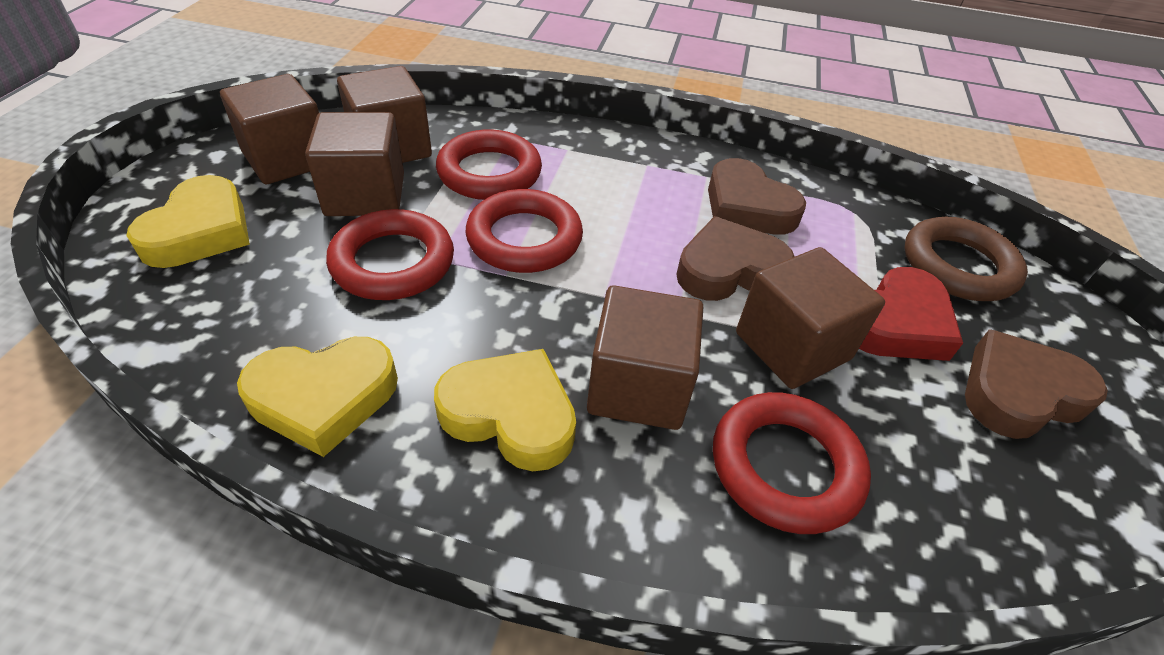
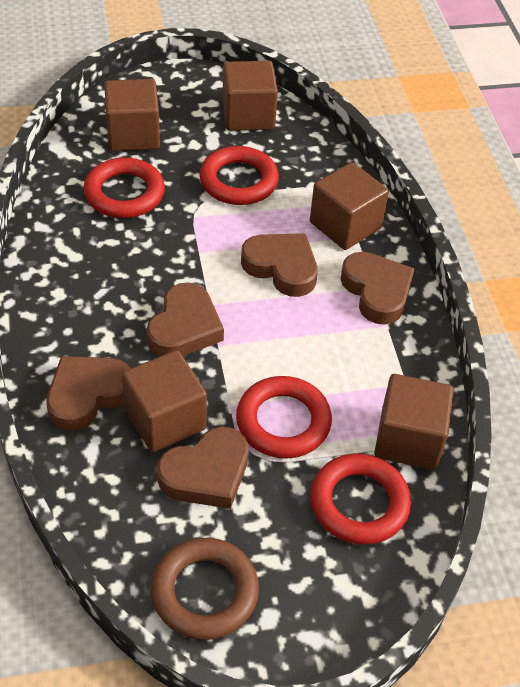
brown heart: [676,216,795,301] [708,158,806,235] [965,329,1108,439] = 3 -> [46,356,131,431] [147,282,224,357] [157,426,249,509] [241,233,318,297] [341,252,415,325] = 5
red heart: [859,267,963,361] = 1 -> none = 0
yellow heart: [126,175,250,268] [237,337,398,457] [434,349,576,471] = 3 -> none = 0

